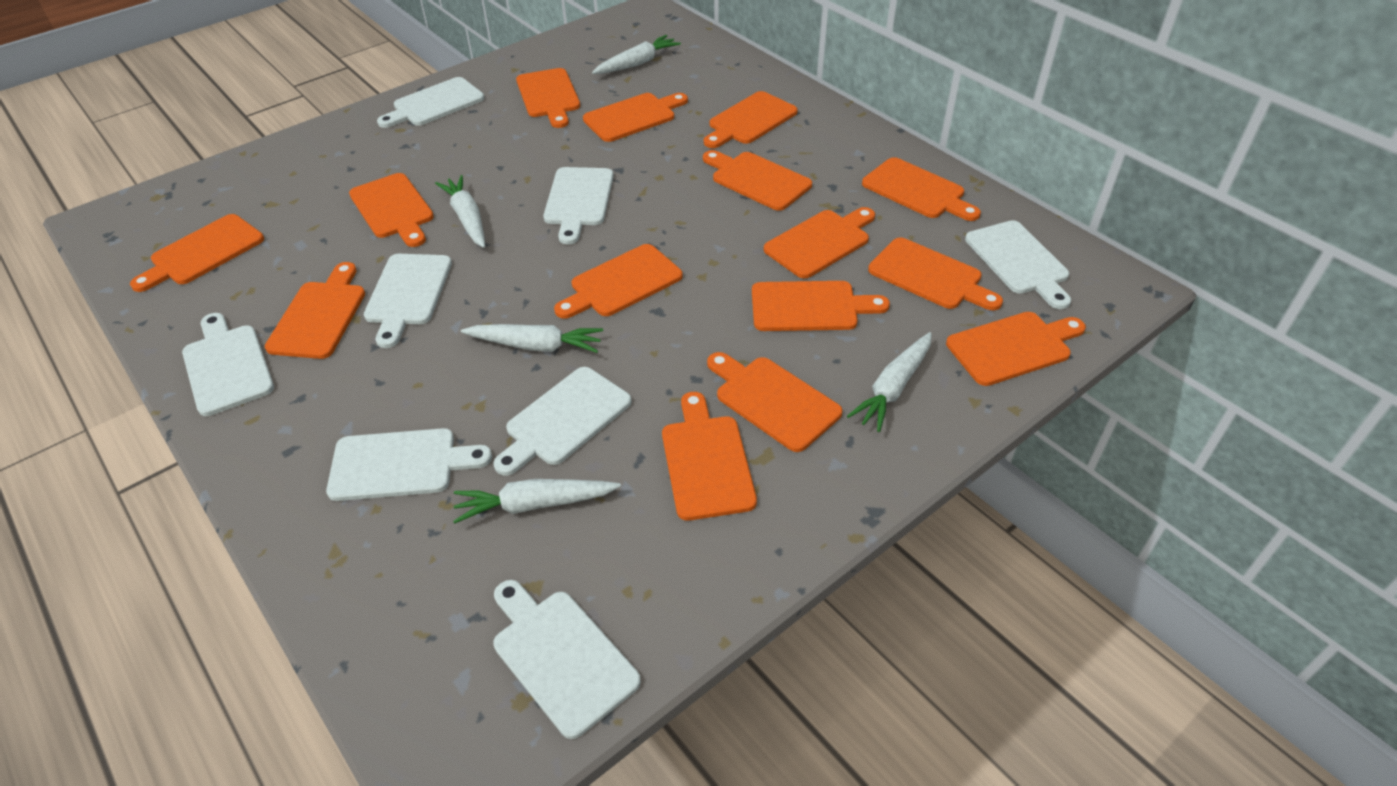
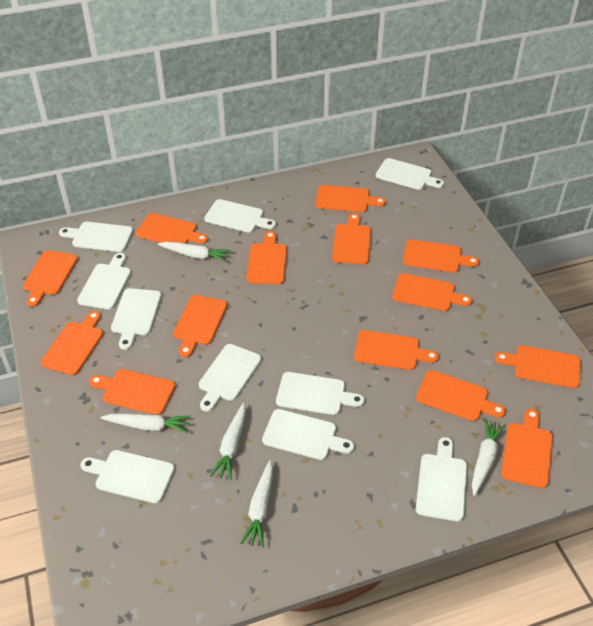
orange cutting board: [130,214,264,292] [265,262,365,359] [349,173,434,247] [516,68,580,128] [554,244,683,319] [583,93,688,142] [662,392,757,521] [703,150,812,211] [704,91,798,148] [707,352,842,452] [752,281,890,331] [764,207,875,278] [862,157,981,221] [868,237,1003,310] [946,312,1086,386] = 15 -> [23,250,78,307] [41,311,103,375] [89,369,176,415] [136,213,208,244] [173,295,227,357] [246,231,287,285] [315,185,386,212] [332,213,371,265] [354,330,439,370] [392,273,472,311] [403,240,479,273] [416,370,506,421] [495,346,581,388] [501,409,553,488] = 14
white cutting board: [182,313,274,416] [326,428,492,501] [364,254,452,348] [377,77,484,128] [493,367,632,476] [493,580,641,739] [543,167,614,245] [965,220,1071,309] = 8 -> [59,222,133,252] [77,253,131,310] [80,450,175,503] [111,288,162,350] [199,344,261,412] [204,199,276,233] [262,409,354,460] [276,372,364,415] [376,158,444,190] [416,437,467,522] = 10

